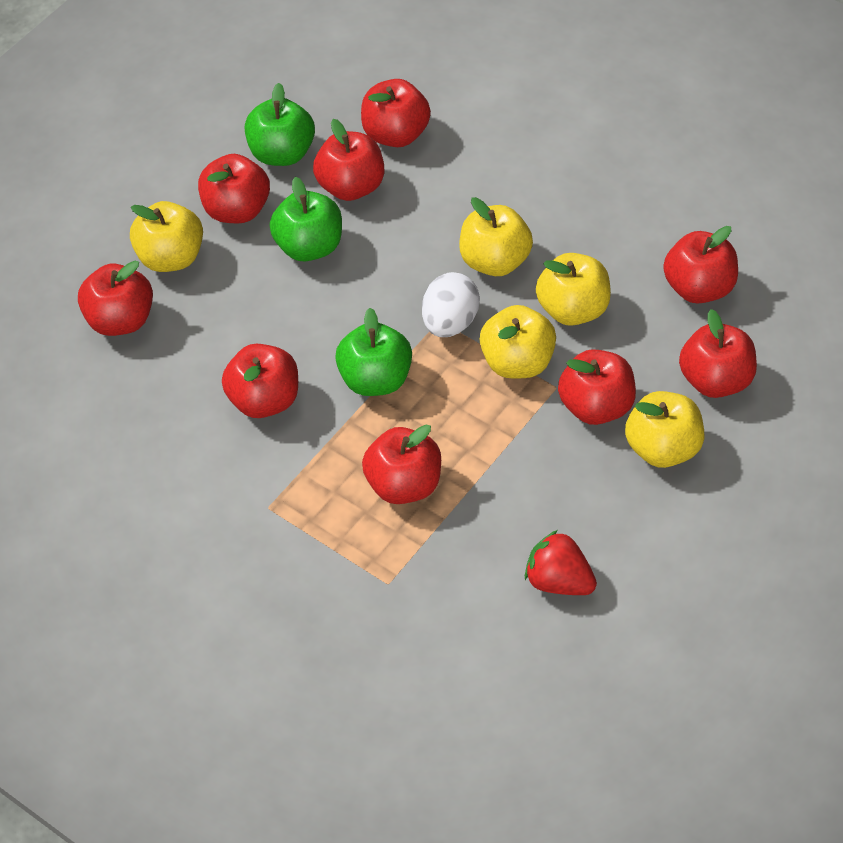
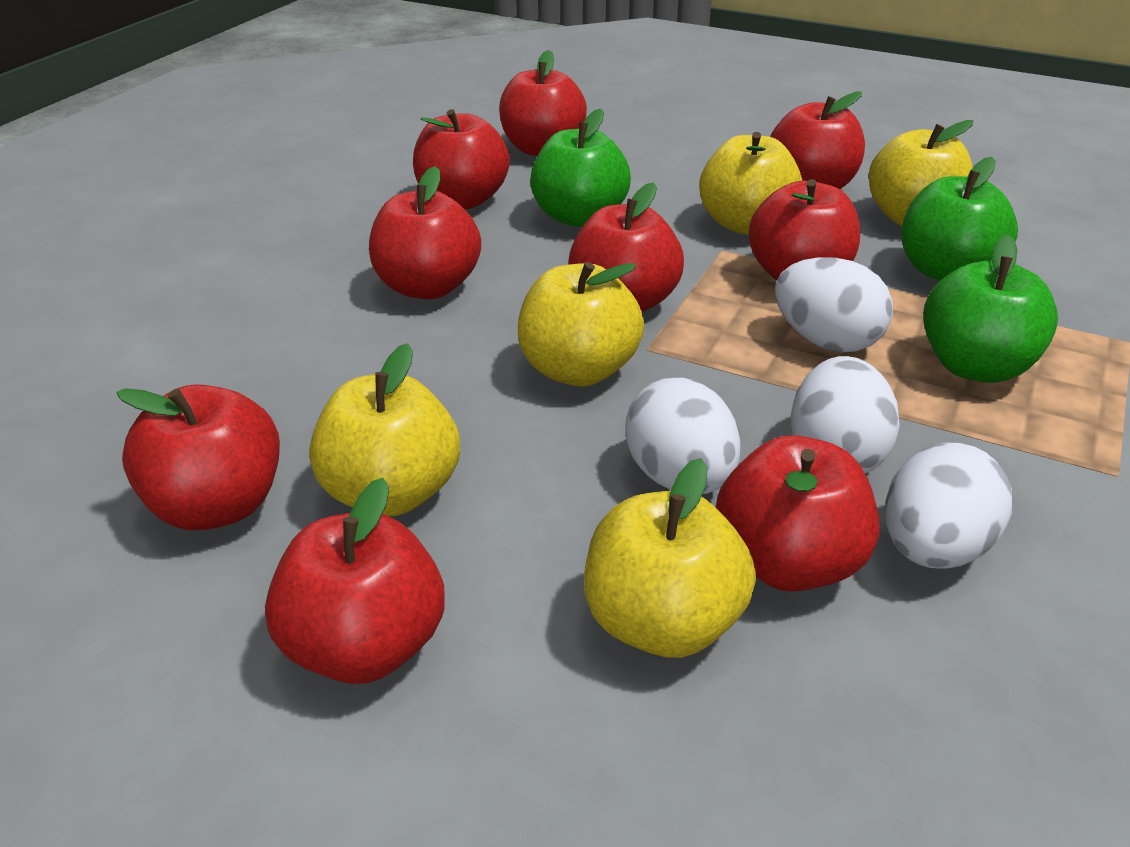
red strawberry: [525,530,597,595] = 1 -> none = 0
white egg: [422,272,480,337] = 1 -> [625,378,741,494] [775,257,893,352] [791,356,900,473] [885,443,1012,569] = 4

